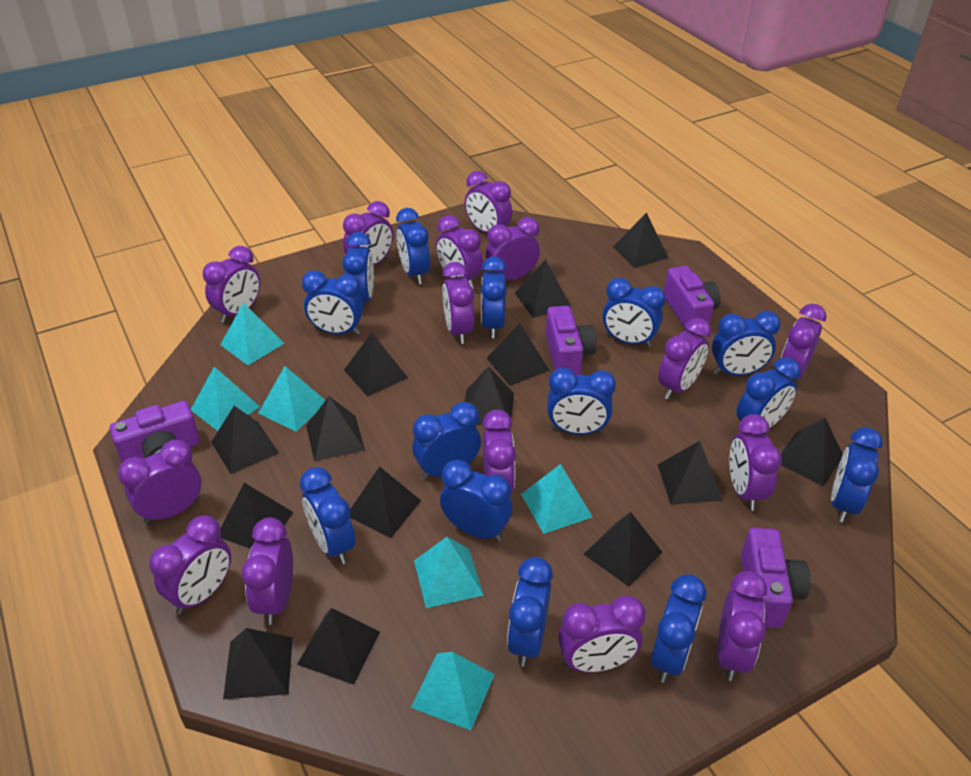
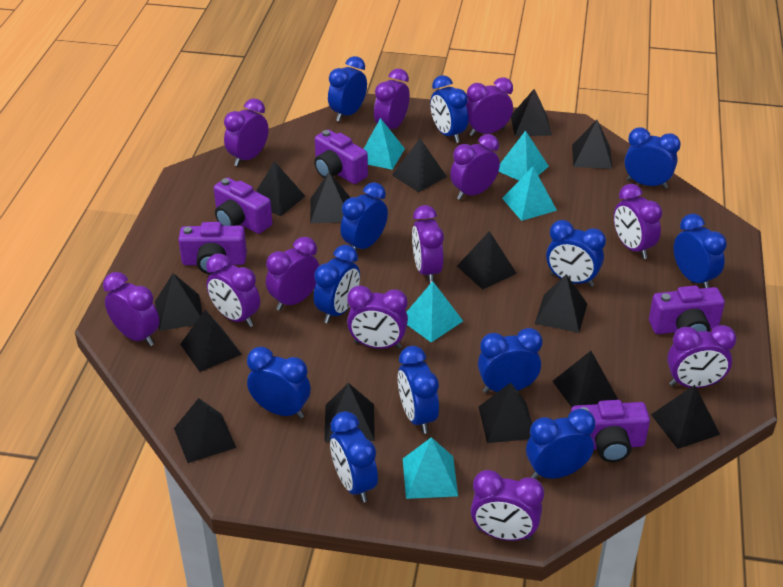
blue clock: [300,467,355,564] [302,270,364,335] [343,232,374,303] [396,208,430,284] [412,402,481,480] [440,460,512,542] [481,256,507,338] [507,557,553,667] [547,368,616,435] [603,278,666,347] [651,574,707,683] [712,311,781,375] [736,358,801,428] [831,427,883,523] = 14 -> [247,347,311,419] [314,245,360,323] [328,56,367,122] [330,411,378,503] [340,182,388,250] [398,346,439,434] [430,75,468,143] [478,328,542,393] [526,409,595,479] [546,220,606,287] [625,127,681,189] [674,214,727,288] = 12
purple camera: [110,401,200,462] [546,306,597,375] [664,266,720,333] [741,528,810,628] = 4 -> [178,222,247,274] [214,177,272,234] [314,130,368,184] [571,400,650,462] [649,286,725,334] = 5
purple clock: [118,440,201,524] [149,515,231,614] [203,246,260,323] [241,518,293,625] [343,201,393,266] [436,215,483,289] [442,262,474,344] [465,171,512,233] [482,410,516,494] [486,217,540,280] [558,596,646,672] [658,318,711,399] [717,571,767,681] [729,414,782,511] [780,304,827,379] = 15 -> [103,272,159,346] [206,253,260,327] [224,98,269,166] [266,237,320,311] [347,285,408,349] [374,69,410,129] [412,205,444,284] [450,134,500,200] [466,77,513,137] [471,470,544,541] [614,184,662,259] [667,325,736,388] = 12
turquoise pyramid: [191,367,260,431] [220,303,285,365] [258,366,325,432] [411,652,495,731] [414,537,483,608] [521,464,593,534] = 6 -> [364,118,405,170] [403,437,458,499] [406,281,463,343] [499,130,549,180] [502,167,557,221] = 5

